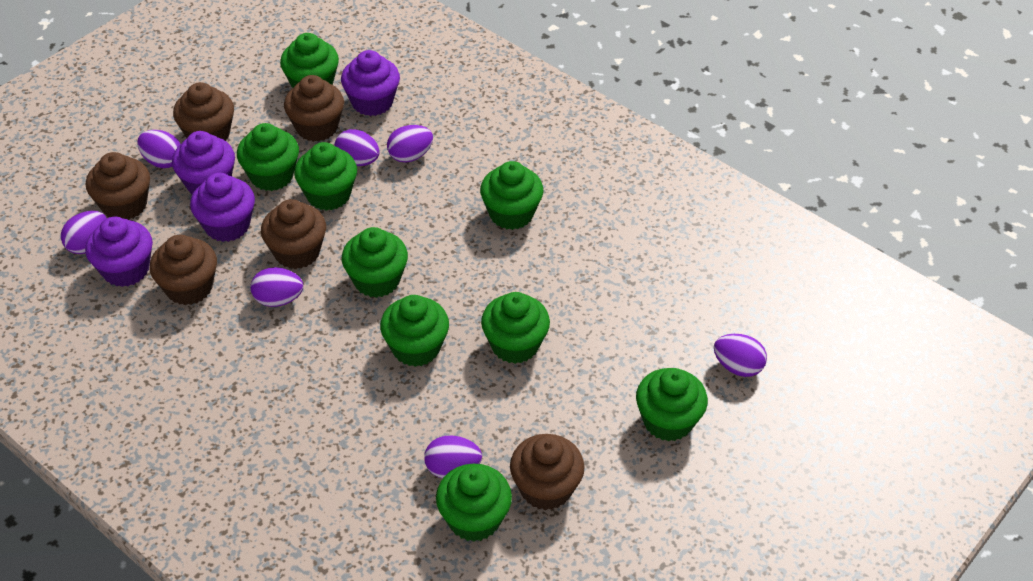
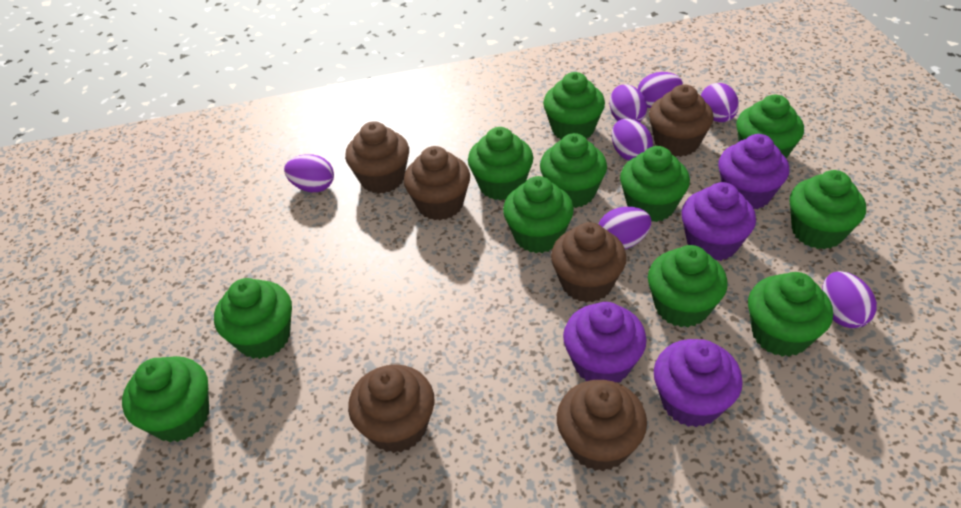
green cupcake: [237,123,299,191] [280,33,339,88] [294,142,357,211] [342,227,408,298] [380,295,449,367] [436,464,512,541] [480,161,544,230] [481,292,550,364] [636,368,708,441] = 9 -> [122,356,209,442] [214,278,292,359] [468,127,533,201] [503,176,574,253] [540,133,607,208] [543,72,605,140] [620,146,690,222] [648,245,728,327] [736,95,804,158] [748,272,833,357] [790,170,866,249] = 11

